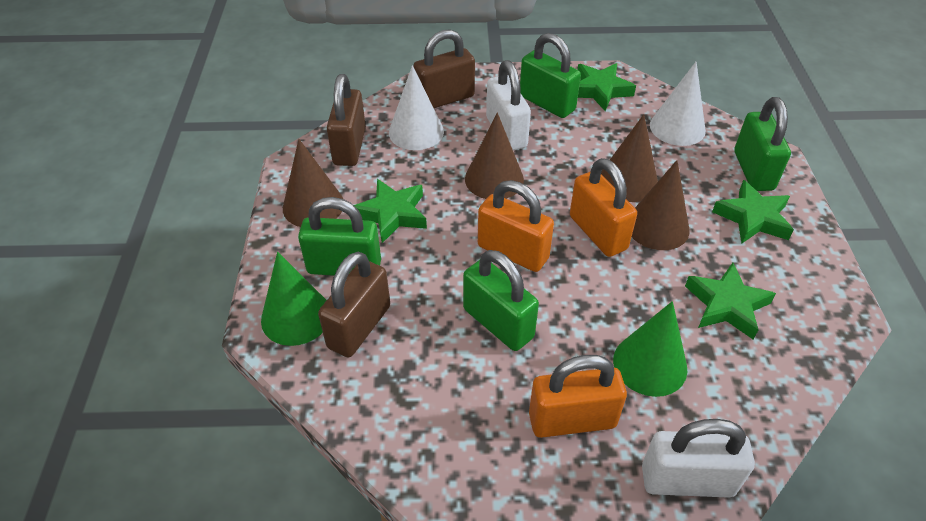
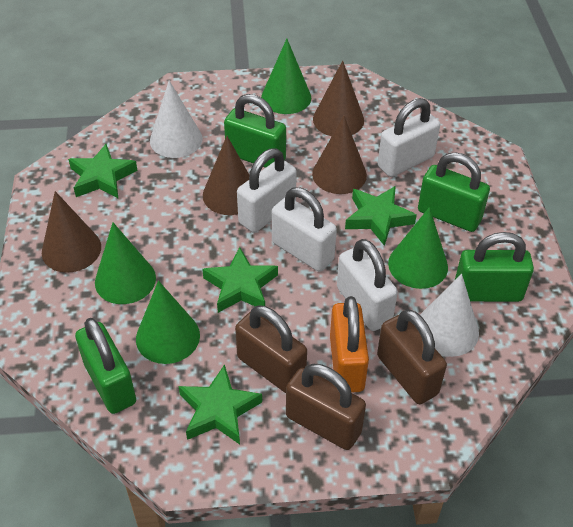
green cone: [261,252,327,346] [613,301,687,397] = 2 -> [95,223,156,304] [136,281,200,364] [261,39,311,114] [388,207,448,289] = 4
orange padlock: [478,180,554,272] [529,355,627,438] [570,158,637,257] = 3 -> [330,296,369,392] = 1
white padlock: [486,60,531,150] [642,419,755,498] = 2 -> [237,148,297,233] [272,187,337,271] [337,239,398,331] [378,98,440,177] = 4

